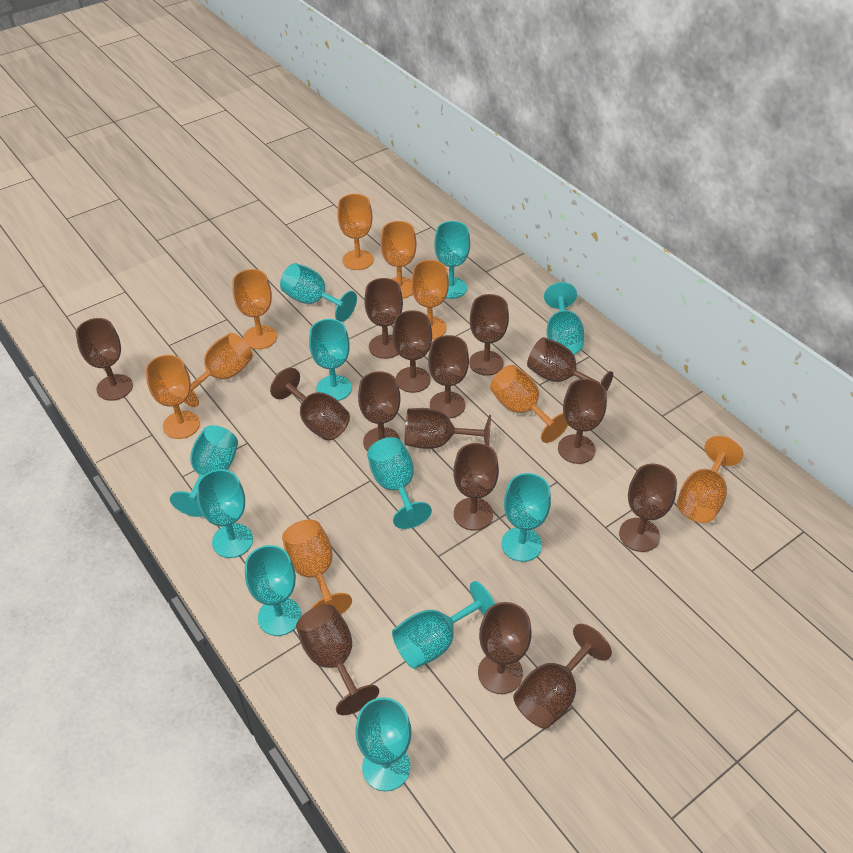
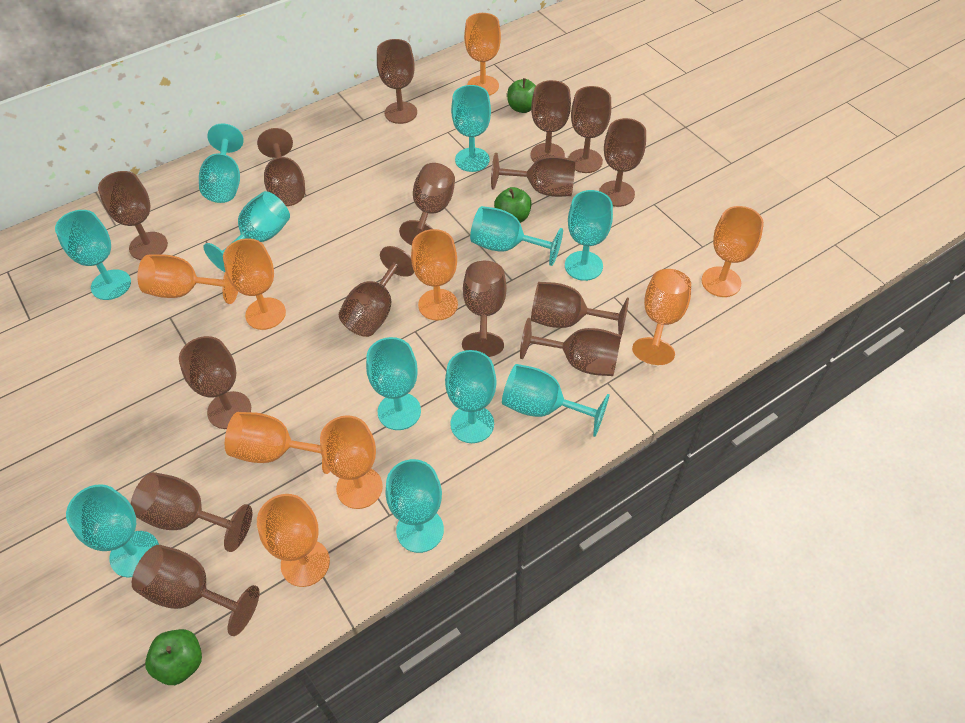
green apple: none = 0 -> [145,629,202,685] [494,187,532,223] [507,78,536,113] = 3

